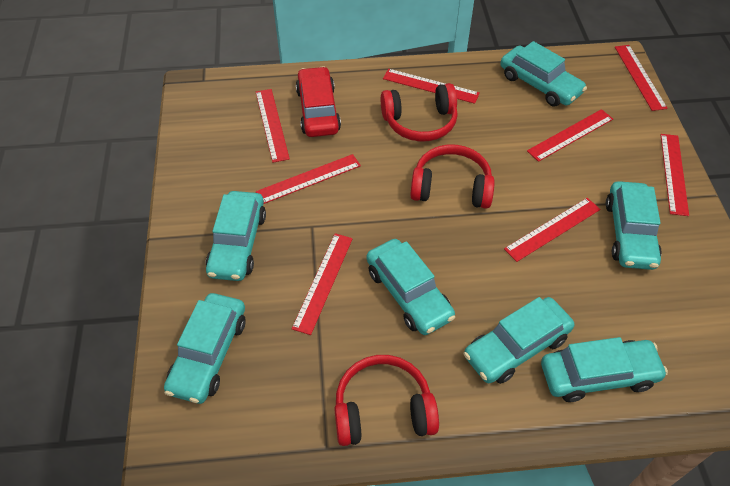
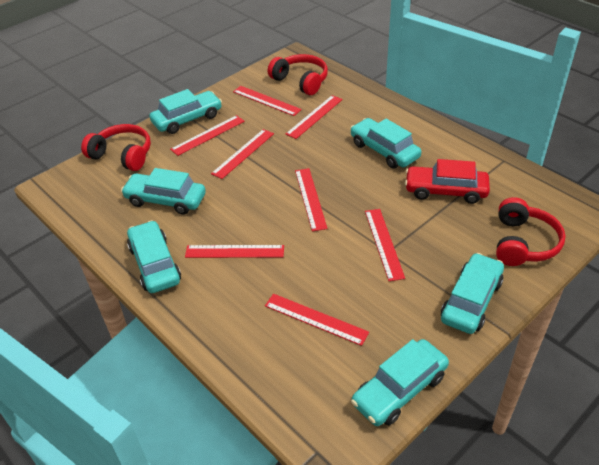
turquoise car: [164,293,246,404] [206,191,266,281] [367,239,455,335] [464,297,574,384] [500,41,587,106] [541,337,668,402] [606,181,662,270] = 7 -> [121,168,206,215] [127,220,181,293] [149,89,222,134] [350,118,421,169] [351,339,449,426] [441,253,504,334] = 6

